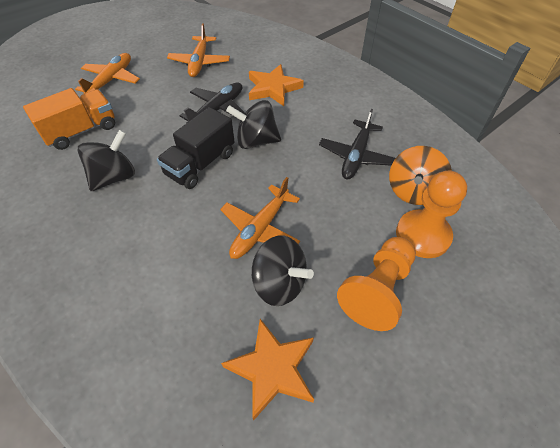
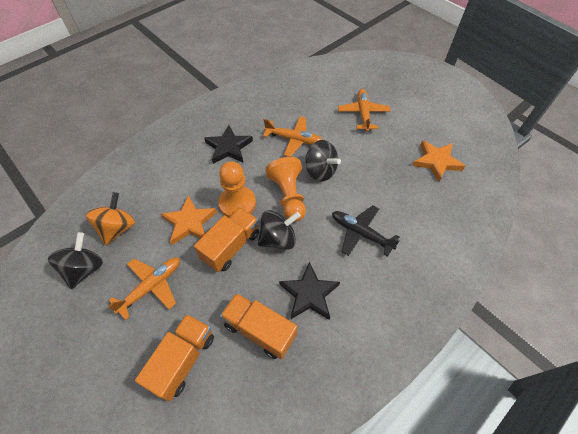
black plane: [179,82,245,123] [319,109,395,179] = 2 -> [332,205,400,257] = 1
black star: none = 0 -> [204,125,253,164] [279,262,340,320] = 2
black truck: [157,107,235,189] = 1 -> none = 0
orange truck: [23,88,115,150] = 1 -> [135,314,214,401] [194,207,259,272] [220,293,297,359] = 3

